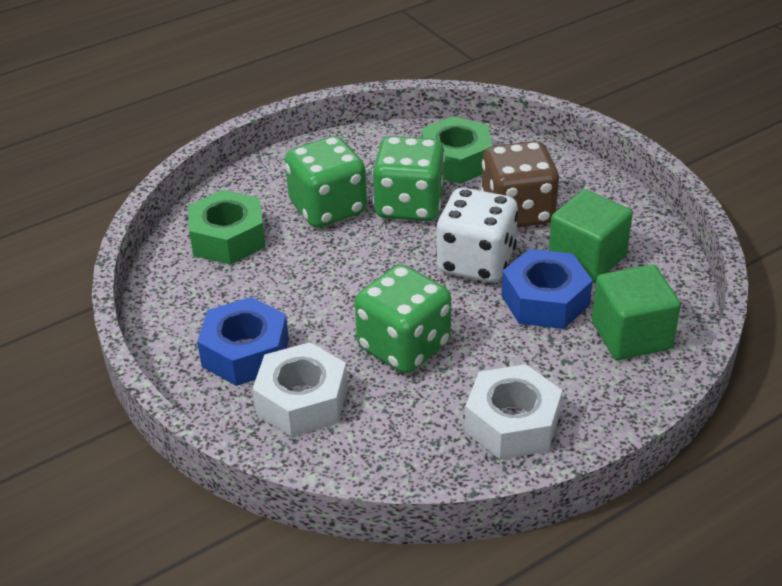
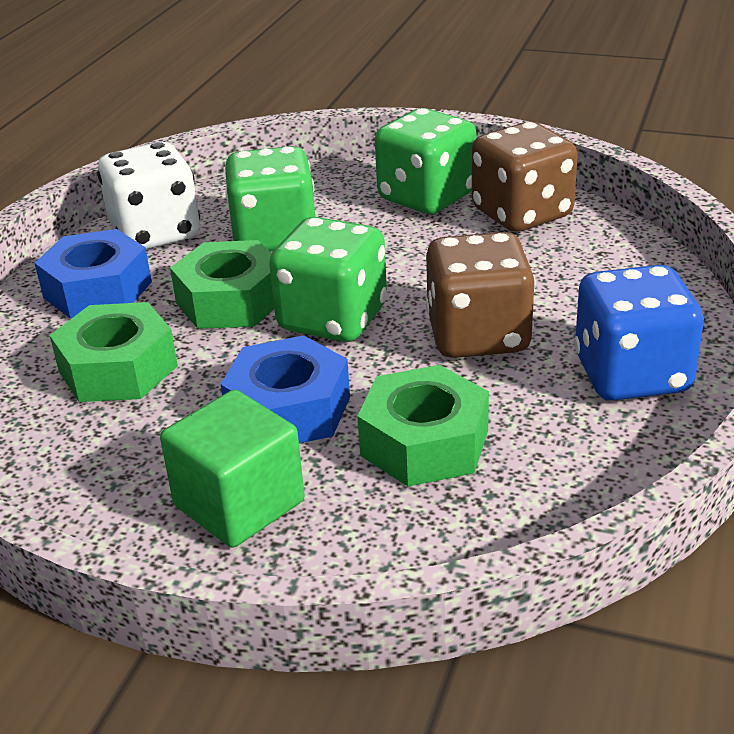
blue dice: none = 0 -> [574,265,704,400] = 1
brown dice: [481,141,559,227] = 1 -> [426,232,536,358] [472,122,578,232] = 2
green cube: [548,189,633,283] [592,264,681,360] = 2 -> [160,390,305,548] = 1
green nut: [188,190,266,265] [422,116,492,184] = 2 -> [50,302,178,402] [170,240,274,329] [357,365,489,487] = 3
white nut: [252,342,348,437] [465,364,562,460] = 2 -> none = 0

